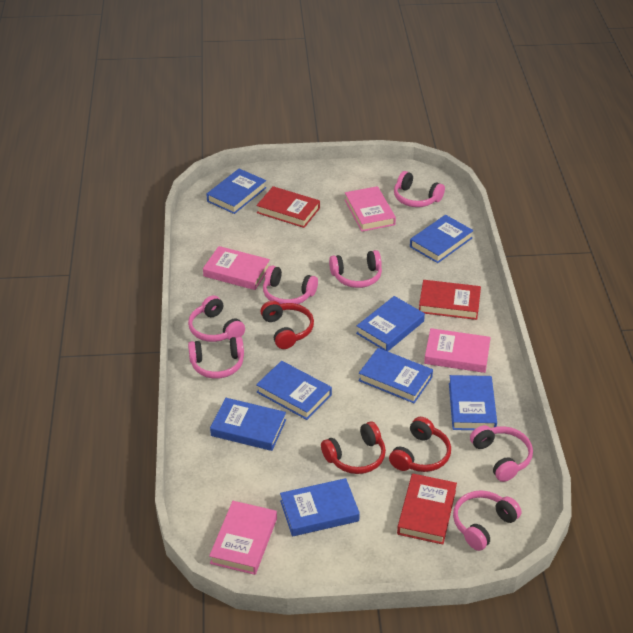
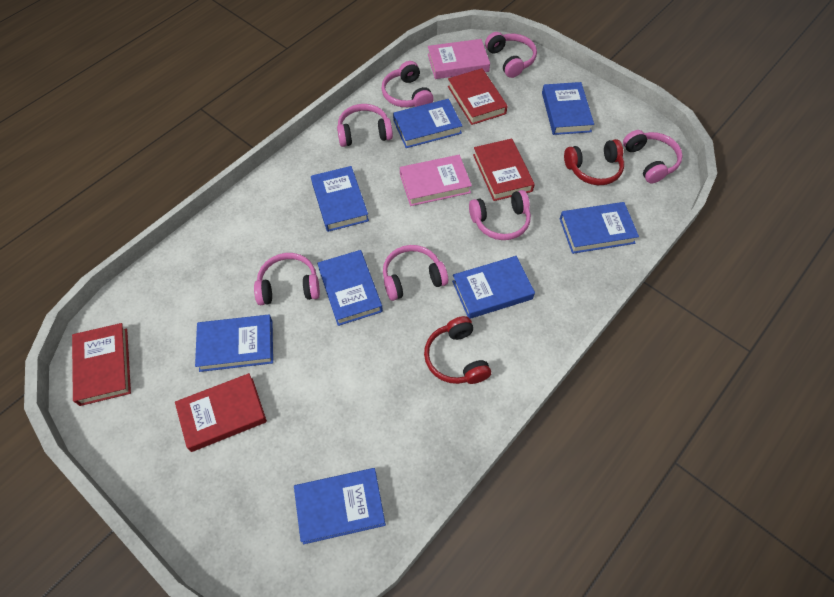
pink book: [203,246,270,290] [209,501,277,575] [345,186,396,232] [424,328,491,373] = 4 -> [400,155,472,206] [428,39,490,79] = 2
red book: [256,186,320,228] [397,474,457,545] [419,280,481,320] = 3 -> [72,323,131,406] [175,373,267,452] [448,68,508,125] [473,139,535,201] = 4
red headphones: [261,301,314,349] [321,421,386,474] [389,417,451,472] = 3 -> [424,316,491,384] [564,139,624,185] = 2

